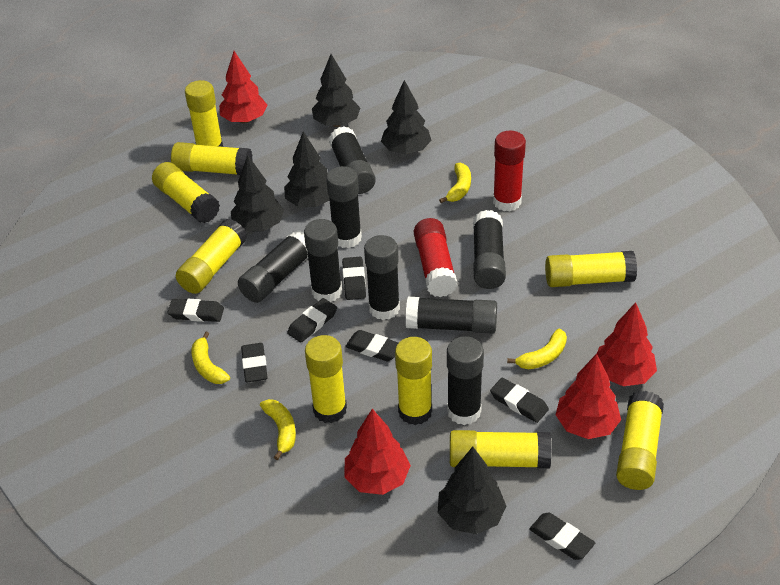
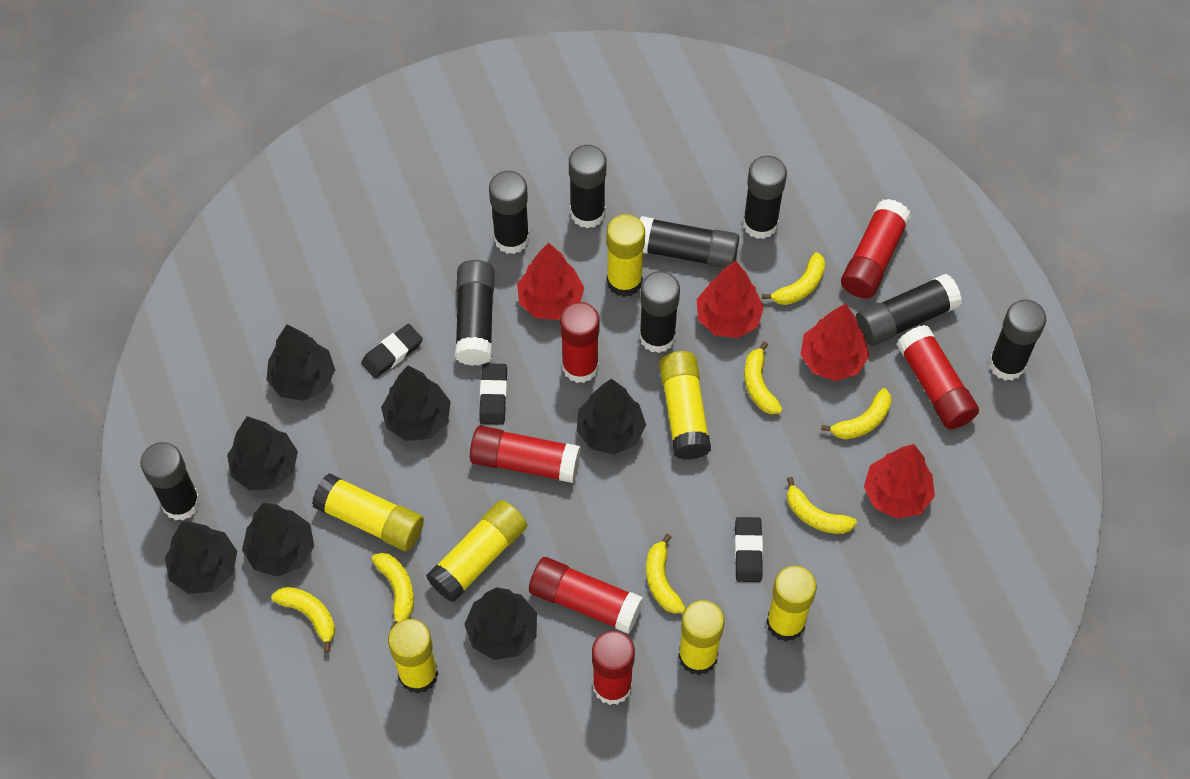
black eraser: [167,299,224,322] [241,343,268,382] [287,298,337,343] [342,257,366,300] [345,330,398,362] [490,378,549,423] [529,513,595,560] = 7 -> [361,324,423,378] [479,363,507,425] [735,517,763,582] = 3
black glue stick: [238,230,308,303] [304,219,342,302] [326,166,362,248] [329,126,376,194] [364,235,400,320] [406,297,497,334] [447,336,484,425] [473,210,506,289] = 8 -> [140,442,200,520] [455,260,494,366] [489,171,529,254] [569,145,606,229] [639,271,680,353] [640,216,739,268] [743,156,787,239] [856,274,962,346] [989,300,1046,381] = 9
black tree: [231,155,284,231] [284,132,329,207] [312,54,360,127] [381,80,431,154] [438,447,506,534] = 5 -> [165,521,237,594] [227,416,298,490] [242,503,314,577] [267,324,335,401] [381,366,451,441] [464,587,537,660] [577,379,646,455] = 7
red glue stick: [414,218,457,297] [493,131,526,211] = 2 -> [470,426,581,483] [529,557,644,634] [560,302,600,383] [592,631,635,705] [841,199,911,298] [897,325,979,430] = 6
yellow banana: [191,332,230,384] [260,399,296,460] [439,163,471,203] [507,328,567,370] = 4 -> [271,587,335,652] [371,553,414,630] [646,534,685,614] [744,341,782,414] [762,252,825,305] [787,477,857,534] [821,388,892,439] = 7
yellow glue stick: [152,162,220,223] [171,142,252,175] [176,219,247,294] [185,80,223,147] [305,335,347,423] [395,337,432,425] [450,430,551,468] [545,251,637,287] [616,391,664,490] = 9 -> [312,473,424,551] [388,619,438,694] [426,500,527,602] [606,214,645,297] [659,351,711,460] [678,600,725,675] [766,566,817,642] = 7

